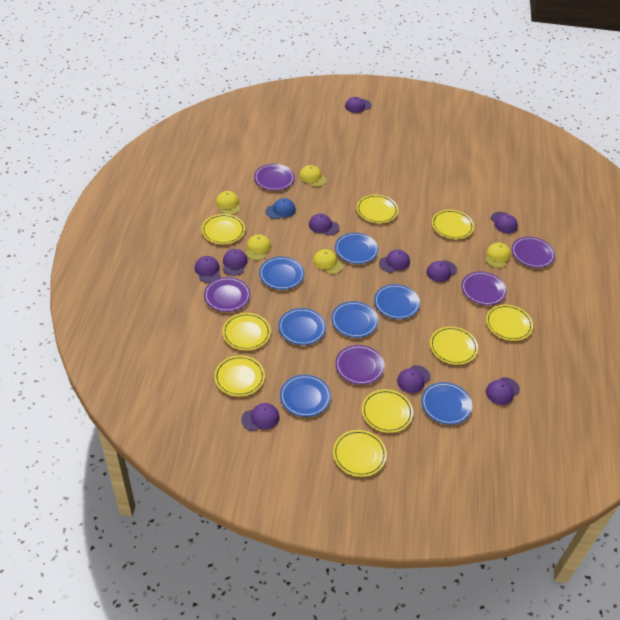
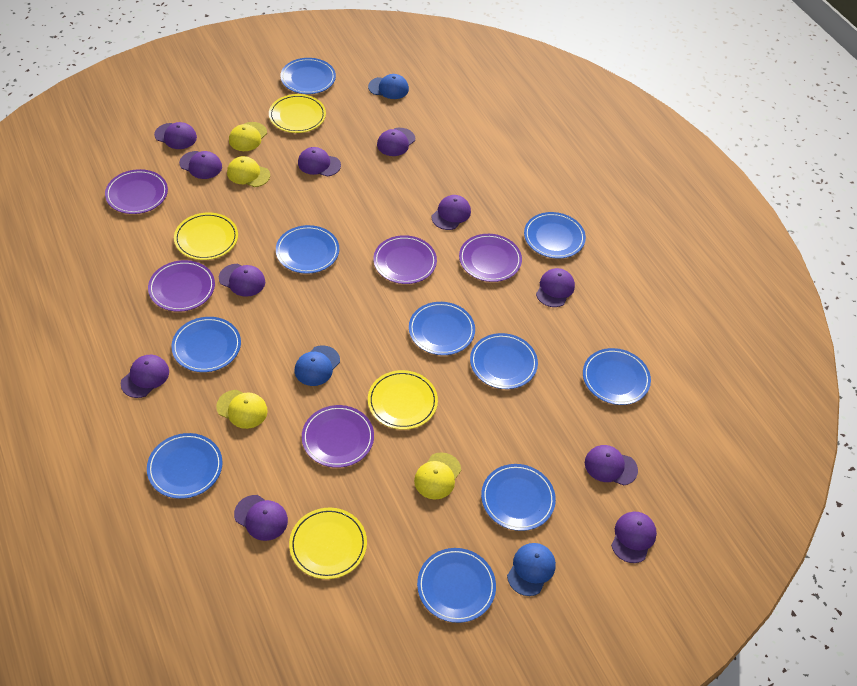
blue cap: [266,198,296,219] = 1 -> [295,345,340,386] [368,74,409,99] [507,543,556,596] = 3
blue plate: [259,257,304,290] [278,308,326,345] [280,375,331,417] [331,301,378,338] [335,233,379,264] [374,284,420,319] [421,382,472,425] = 7 -> [147,433,222,499] [171,317,241,372] [276,225,339,274] [280,58,336,94] [409,302,475,355] [417,548,496,623] [470,333,538,389] [481,464,556,531] [524,212,586,258] [583,348,651,405] = 10
purple cap: [195,256,221,283] [223,249,248,276] [241,403,280,431] [309,214,339,235] [345,97,371,113] [379,250,410,273] [397,365,431,393] [426,260,457,282] [486,377,520,405] [491,212,518,233] = 10 -> [121,355,169,398] [154,122,197,149] [179,151,222,179] [219,264,265,297] [234,495,288,541] [298,147,341,177] [377,128,415,156] [432,195,471,230] [536,268,575,307] [585,445,638,485] [611,512,657,563] = 11
yellow cap: [216,191,241,215] [246,234,271,260] [299,165,326,187] [313,249,343,274] [485,243,511,268] = 5 -> [216,390,268,429] [227,156,270,187] [229,122,267,151] [414,452,461,500] = 4
yellow plate: [202,214,245,244] [214,355,265,396] [222,313,271,350] [333,430,387,477] [357,195,398,223] [362,389,413,433] [430,327,478,365] [432,210,474,239] [486,305,533,341] = 9 -> [174,213,238,260] [269,94,326,133] [289,508,367,579] [368,370,438,430] = 4

